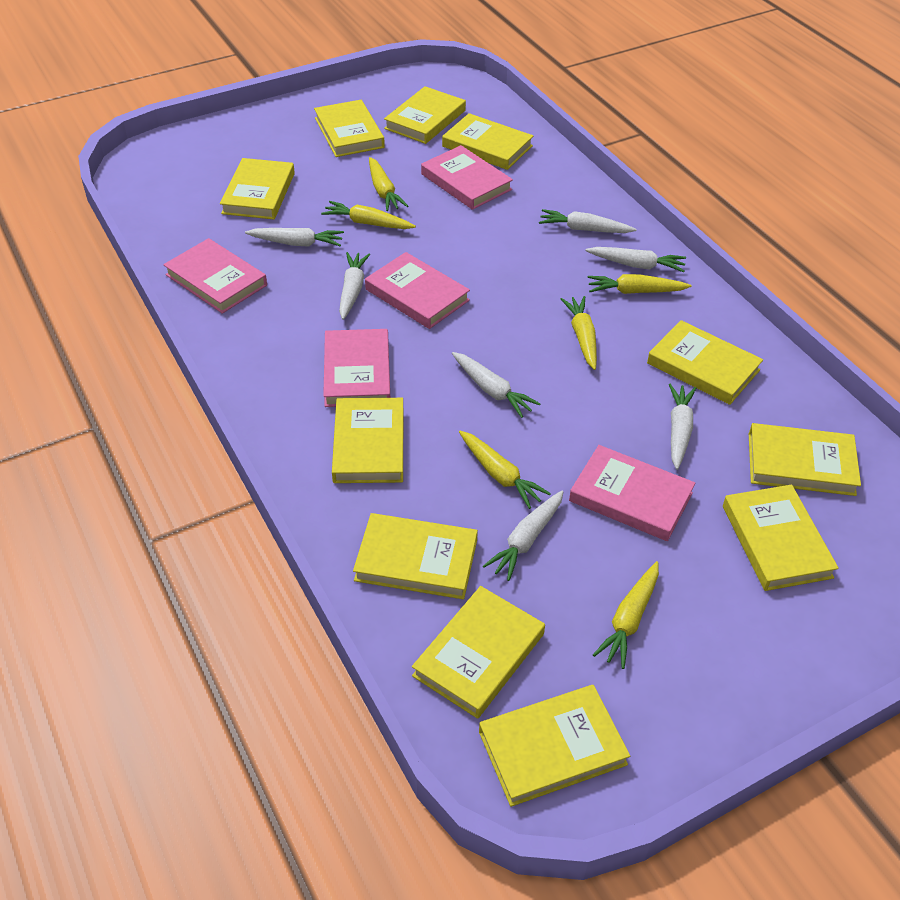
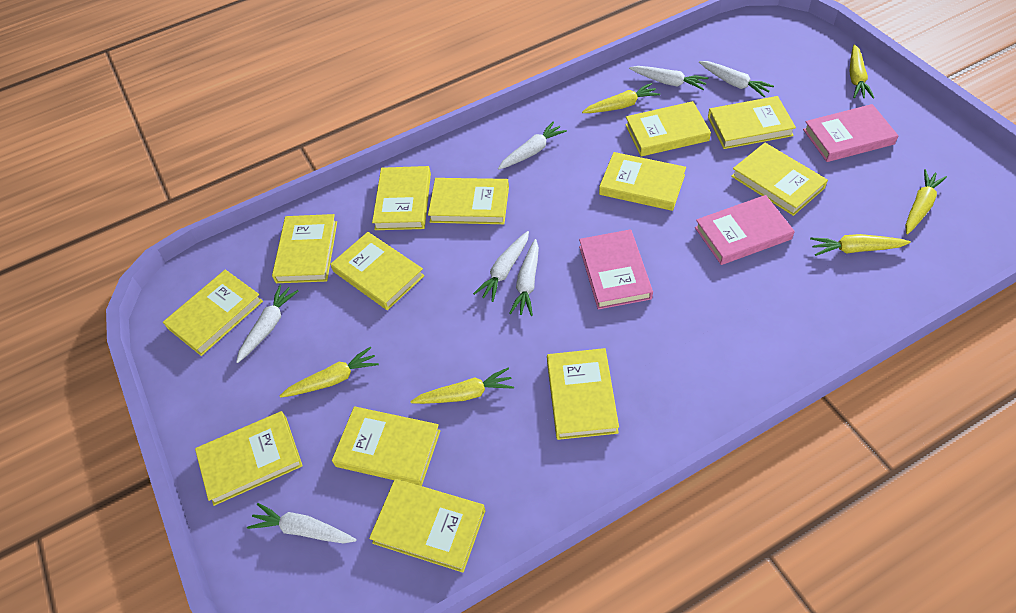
pink book: [163,238,267,314] [323,329,390,407] [365,252,470,329] [421,145,513,210] [569,445,695,541] = 5 -> [579,229,653,309] [695,195,795,265] [803,104,898,162] = 3
yellow book: [220,158,295,219] [314,100,385,157] [332,398,404,483] [353,513,478,599] [384,86,466,144] [412,586,545,719] [442,113,533,170] [479,685,630,807] [647,320,763,405] [723,485,839,591] [749,423,861,496] = 11 -> [163,270,263,356] [195,411,303,506] [272,214,337,283] [330,232,425,310] [332,406,441,486] [369,479,485,573] [372,166,431,230] [428,178,509,224] [547,348,619,440] [599,152,686,211] [625,101,711,156] [708,96,796,149] [731,143,828,216] = 13

